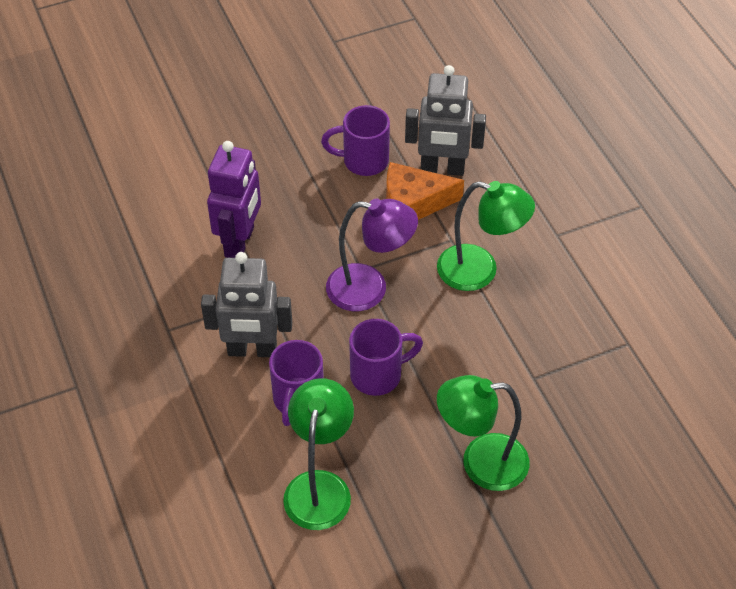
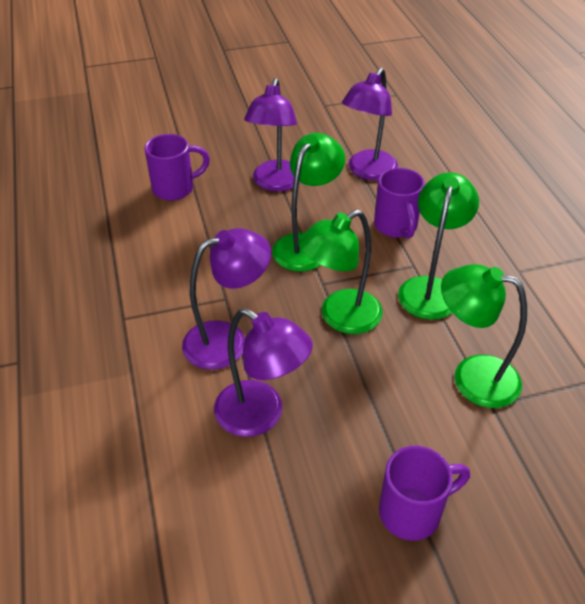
green lamp: [283,378,354,530] [437,181,535,291] [437,375,529,491] = 3 -> [272,133,345,272] [298,210,383,334] [398,172,479,320] [441,264,527,408] = 4
grey robot: [201,252,292,357] [405,65,486,176] = 2 -> none = 0
orange cheese: [386,162,464,220] = 1 -> none = 0
purple lamp: [326,199,418,311] = 1 -> [182,228,271,370] [214,308,313,437] [244,78,301,192] [342,68,398,181] = 4
purple robot: [207,141,261,258] = 1 -> none = 0

